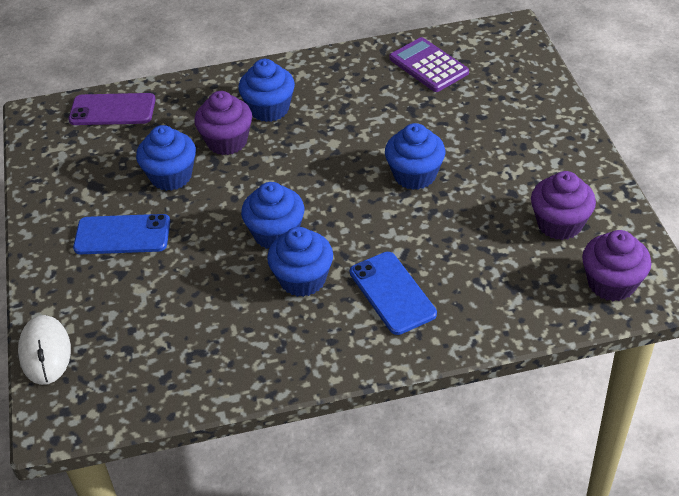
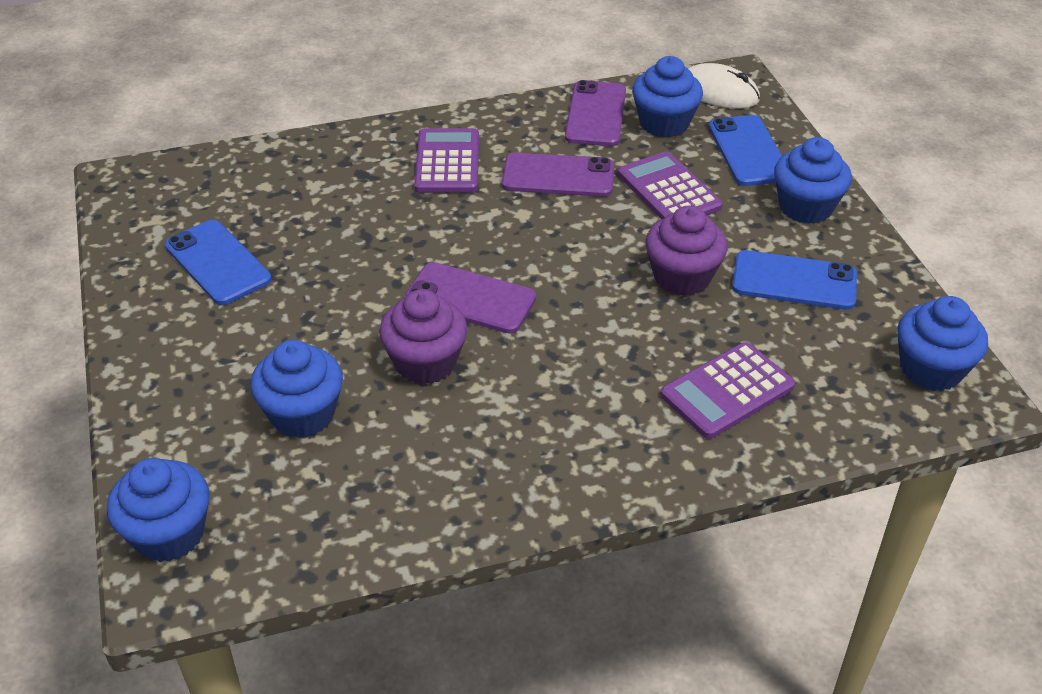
blue phone: [73,214,170,254] [350,252,437,335] = 2 -> [165,220,272,305] [709,115,782,186] [732,250,857,310] = 3
purple calculator: [389,37,469,92] = 1 -> [414,128,479,193] [618,151,722,220] [660,342,795,439] = 3
purple cupcake: [194,91,252,155] [531,171,596,240] [582,230,651,301] = 3 -> [379,289,467,385] [646,206,727,296] = 2
purple phone: [69,93,156,125] = 1 -> [405,262,536,333] [502,153,614,197] [565,80,626,146] = 3

